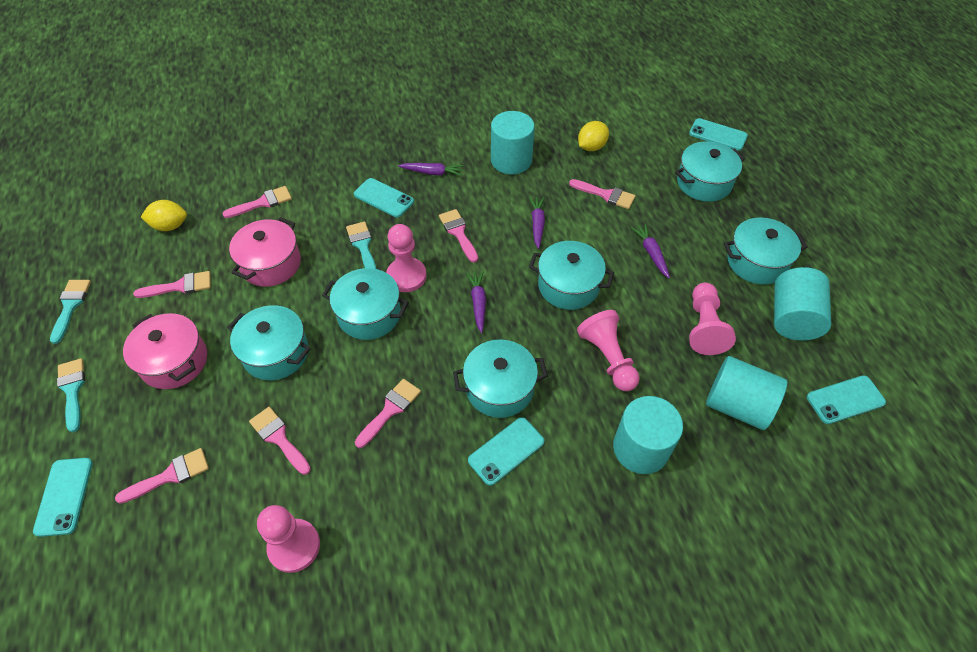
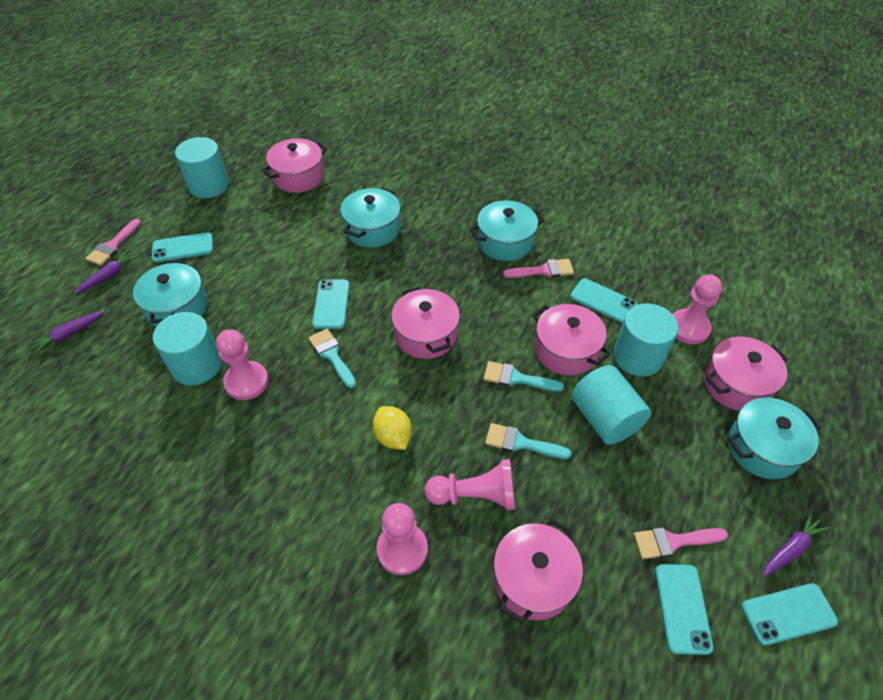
pink brush: [115,448,209,504] [133,271,211,298] [222,186,292,218] [249,407,311,475] [355,379,421,448] [439,209,478,262] [569,179,635,209] = 7 -> [85,219,141,266] [503,259,574,278] [634,527,728,559] = 3
pink pot: [123,313,207,389] [229,217,301,287] = 2 -> [261,138,327,193] [391,286,460,359] [494,518,583,624] [532,304,611,376] [704,337,788,411] = 5
purple carrot: [398,163,463,176] [466,271,486,333] [529,197,545,249] [631,224,670,278] = 4 -> [27,311,104,355] [74,249,138,294] [762,512,829,577] = 3
turquoise pot: [227,305,311,380] [322,268,409,340] [453,339,548,418] [529,241,614,310] [675,141,745,202] [724,217,808,285] = 6 -> [133,261,207,327] [341,187,400,248] [470,200,545,261] [728,398,822,479] = 4
yellow lemon: [141,200,187,231] [578,121,609,151] = 2 -> [373,406,412,450] = 1

